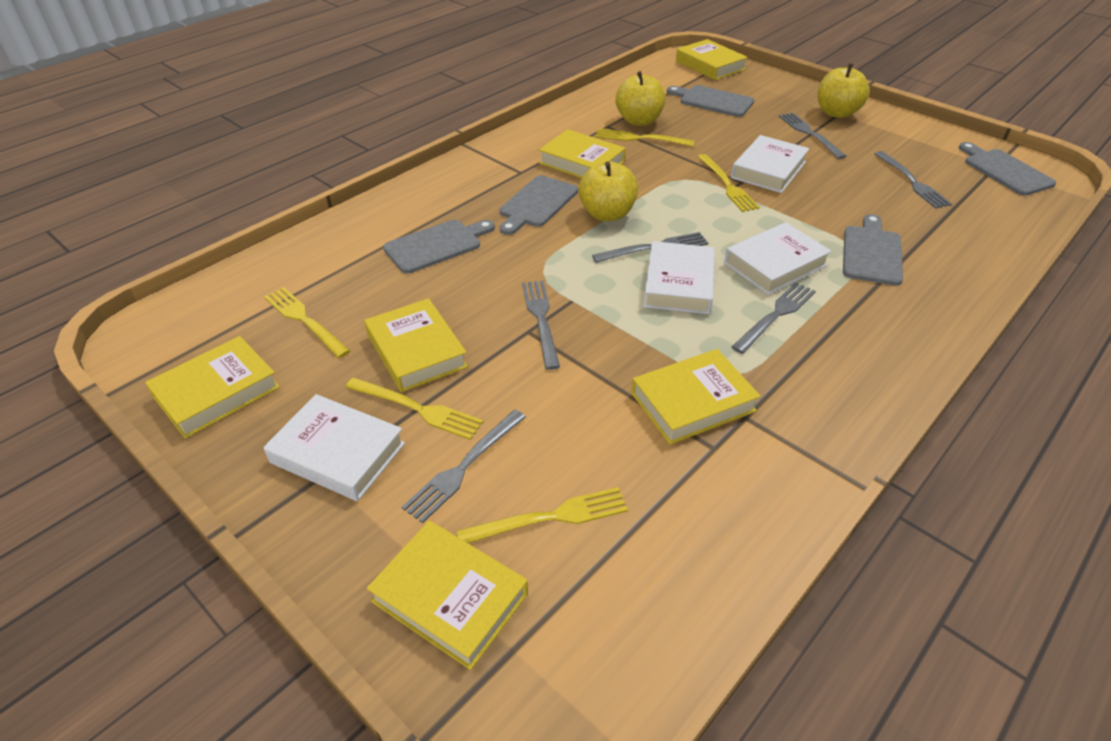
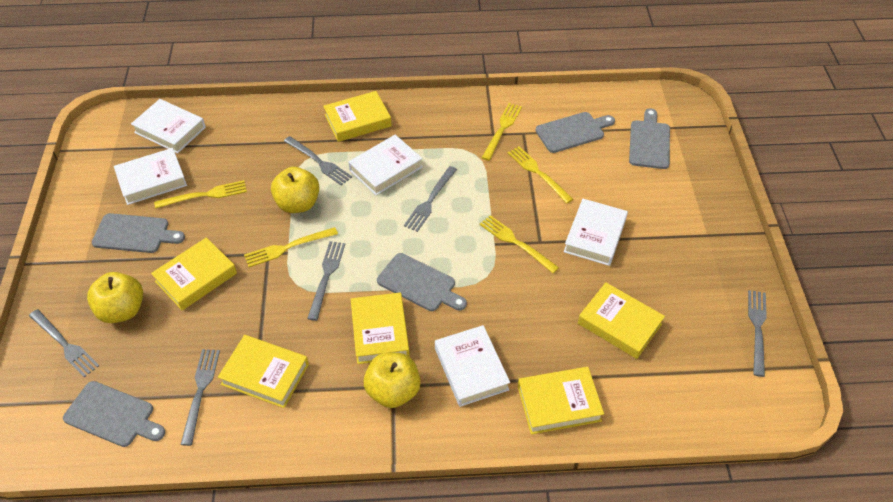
white book: [264,394,405,501] [643,241,715,314] [724,222,832,295] [731,135,809,193] = 4 -> [114,148,187,205] [131,99,206,154] [348,135,423,195] [435,325,510,407] [564,199,628,266] = 5

